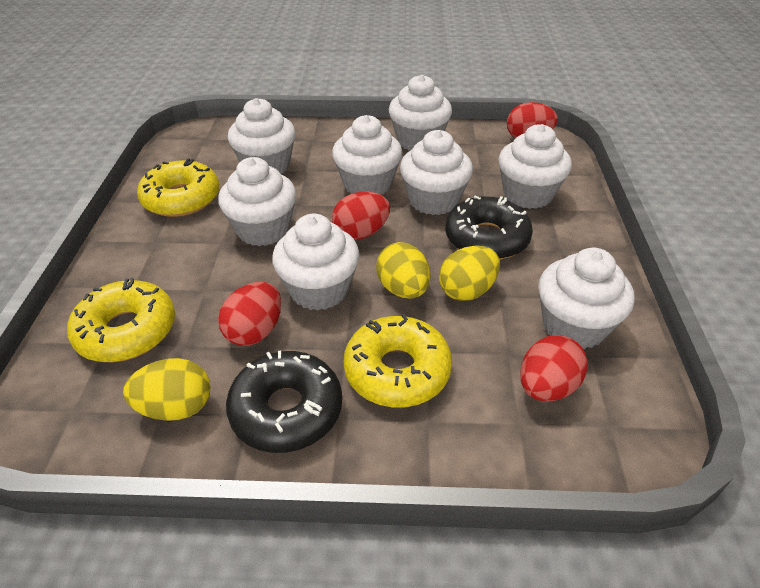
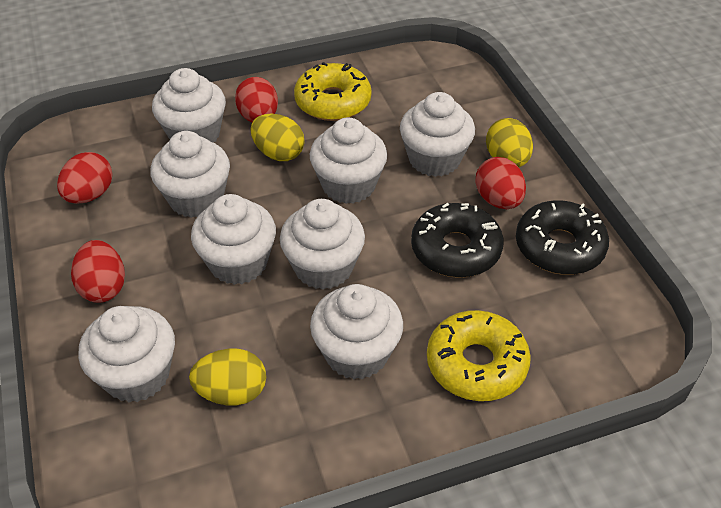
yellow donut: [67,278,175,362] [137,159,219,217] [343,314,452,407] = 3 -> [294,62,372,121] [427,310,531,401] = 2

